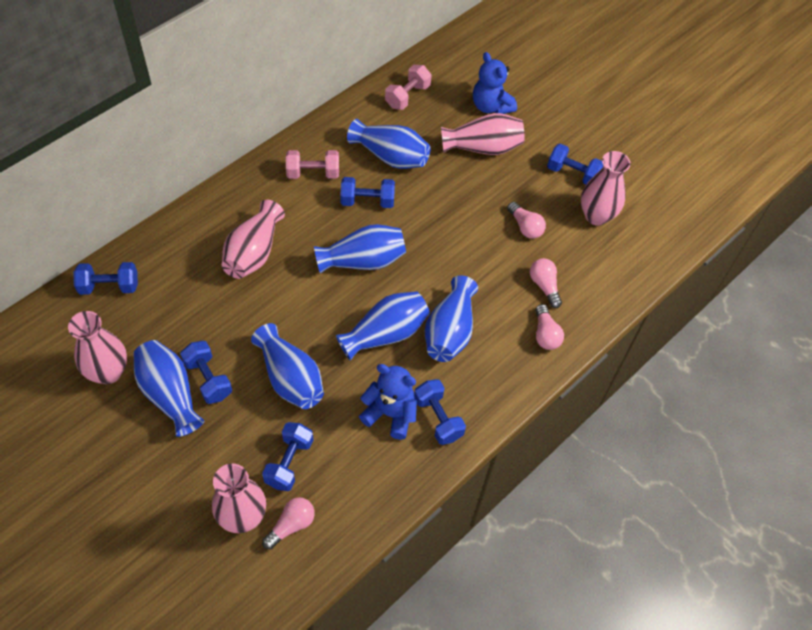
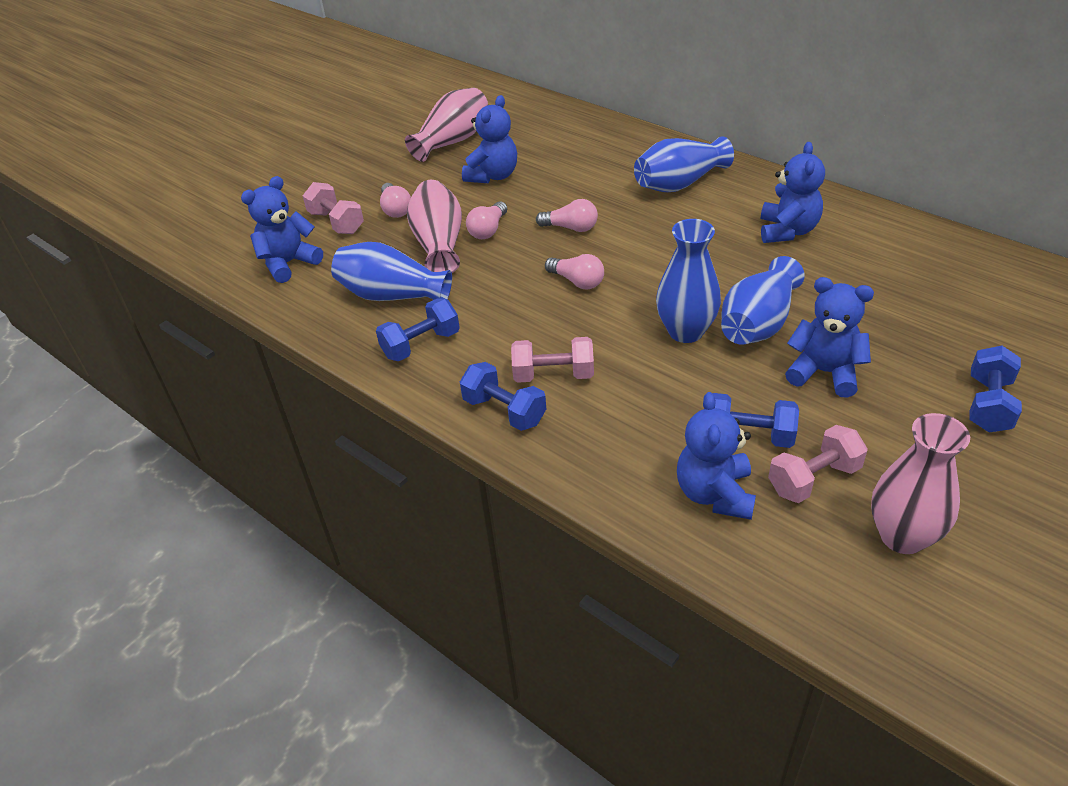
blue dumbbell: [73,262,138,295] [180,341,232,404] [262,422,314,491] [340,177,395,208] [414,379,466,445] [547,144,603,184] = 6 -> [376,298,460,361] [460,362,546,431] [713,393,799,448] [969,346,1022,432] = 4
blue teddy bear: [359,364,417,440] [473,52,517,114] = 2 -> [241,176,323,283] [462,95,517,183] [677,392,756,520] [761,142,825,243] [785,277,874,398] = 5
blue vase: [133,340,204,437] [251,323,324,409] [314,224,406,273] [336,291,430,361] [347,119,430,169] [425,275,478,362] = 6 -> [331,242,452,301] [634,136,734,192] [656,219,721,343] [721,256,805,345] = 4
pink dumbbell: [286,150,339,179] [385,65,432,110] = 2 -> [303,182,364,234] [511,337,594,383] [768,425,868,503] = 3
pink vase: [68,311,127,384] [212,463,266,533] [222,200,285,279] [441,113,525,155] [581,151,631,226] = 5 -> [405,88,488,162] [407,180,462,273] [871,413,970,554] = 3

